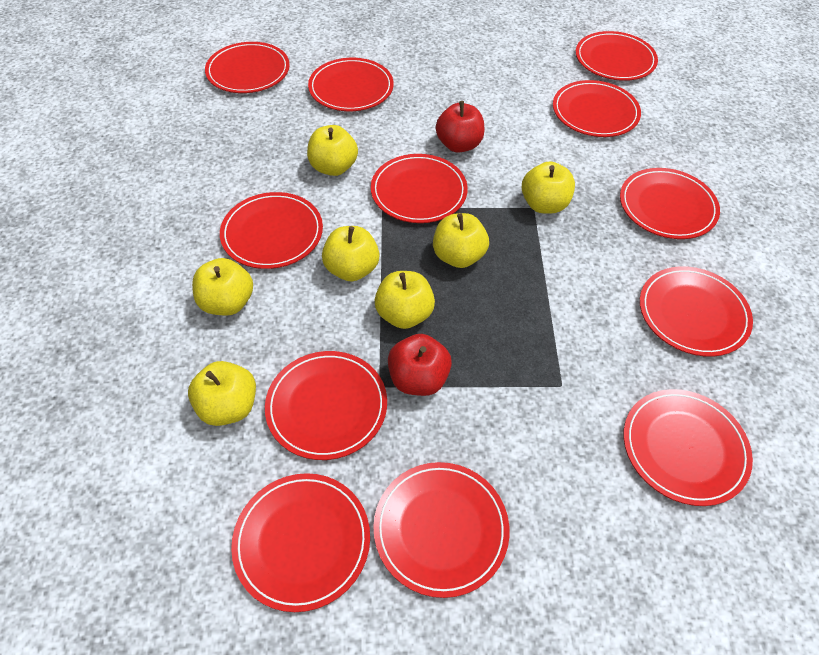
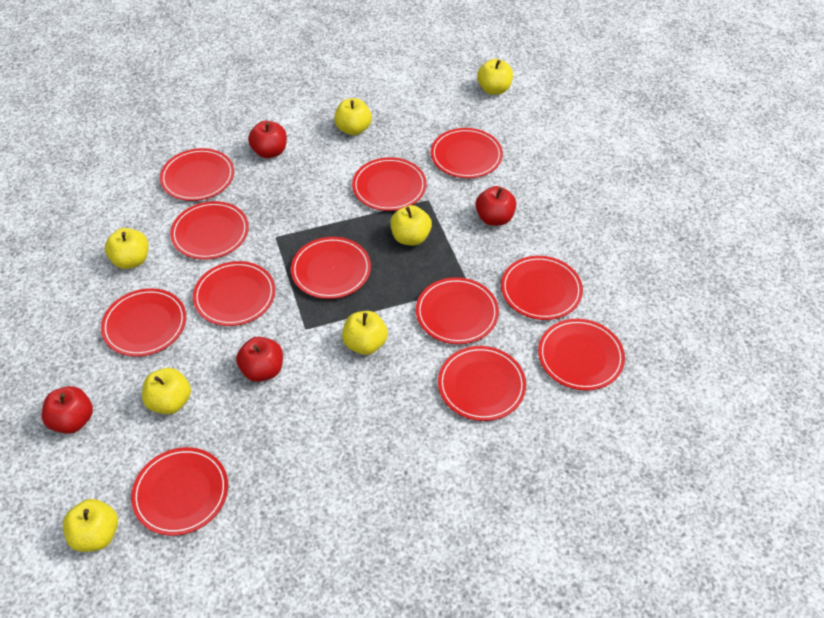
red apple: [388,334,452,396] [436,101,485,153] = 2 -> [42,386,93,434] [236,337,283,382] [248,121,287,158] [475,186,516,226] = 4

